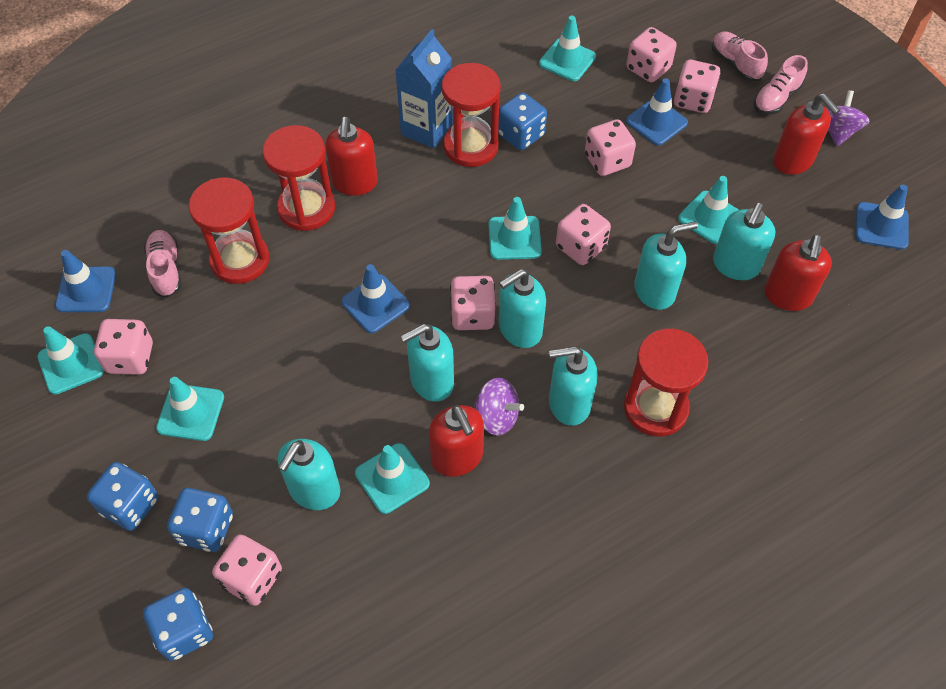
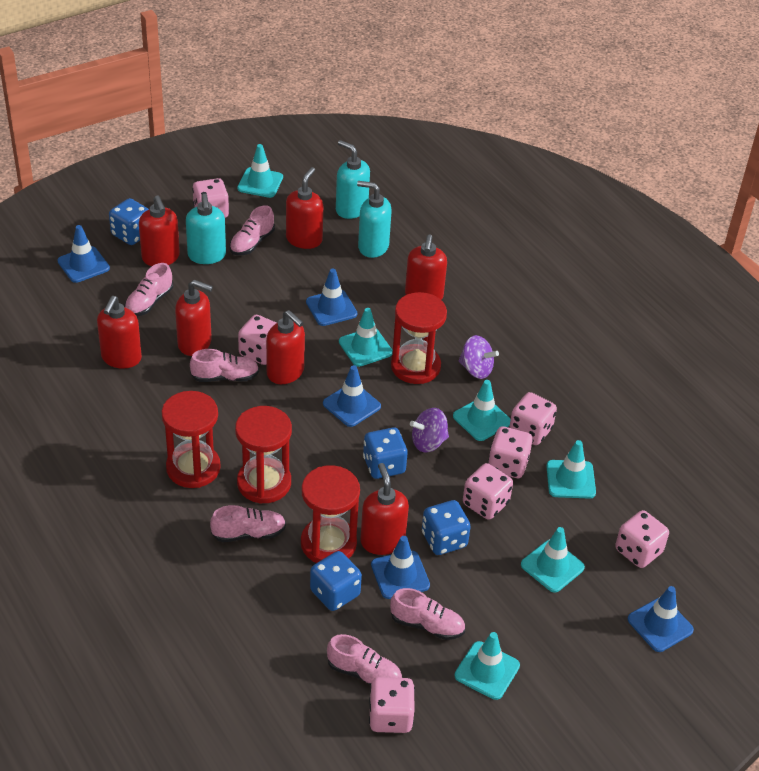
blue carton: [395,29,453,149] = 1 -> none = 0
blue traffic cone: [55,250,116,312] [341,264,410,333] [626,78,688,146] [856,185,909,250] = 4 -> [57,225,110,283] [306,269,357,326] [323,365,381,427] [371,536,430,599] [627,586,694,652] = 5
pink shoe: [144,230,181,298] [712,31,768,82] [754,55,808,115] = 3 -> [125,263,173,316] [190,349,259,382] [210,505,286,542] [229,205,275,255] [327,634,402,685] [390,588,465,640] = 6
red soap dispenser: [325,117,378,196] [429,405,484,477] [764,234,832,311] [773,94,840,175] = 4 -> [97,296,142,369] [139,196,180,266] [175,280,213,356] [266,310,305,384] [286,167,323,249] [360,463,409,555] [405,234,447,300] = 7
turquoise soap dispenser: [278,439,340,510] [400,324,454,402] [499,269,546,348] [549,346,598,426] [634,221,698,310] [713,203,775,280] = 6 -> [186,194,226,264] [336,140,370,219] [357,181,392,258] = 3

